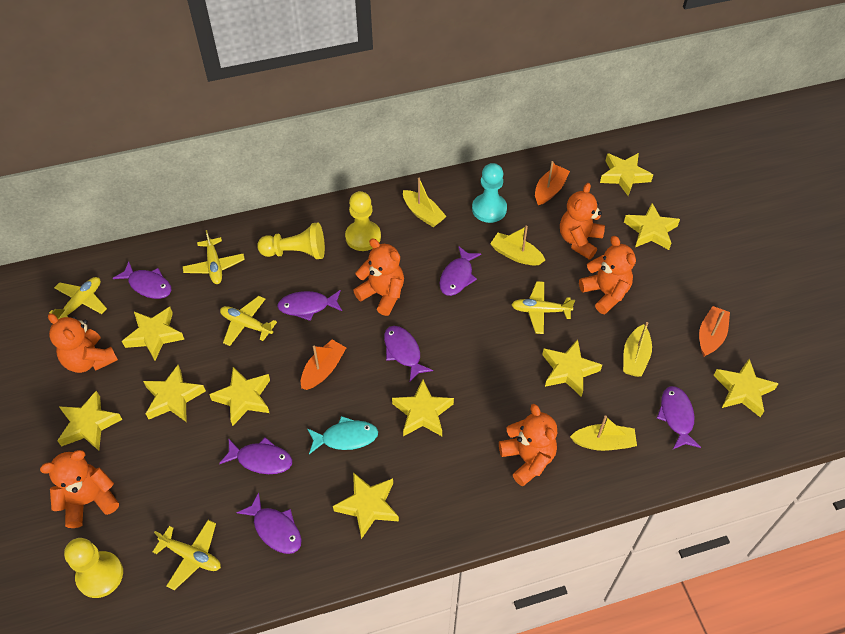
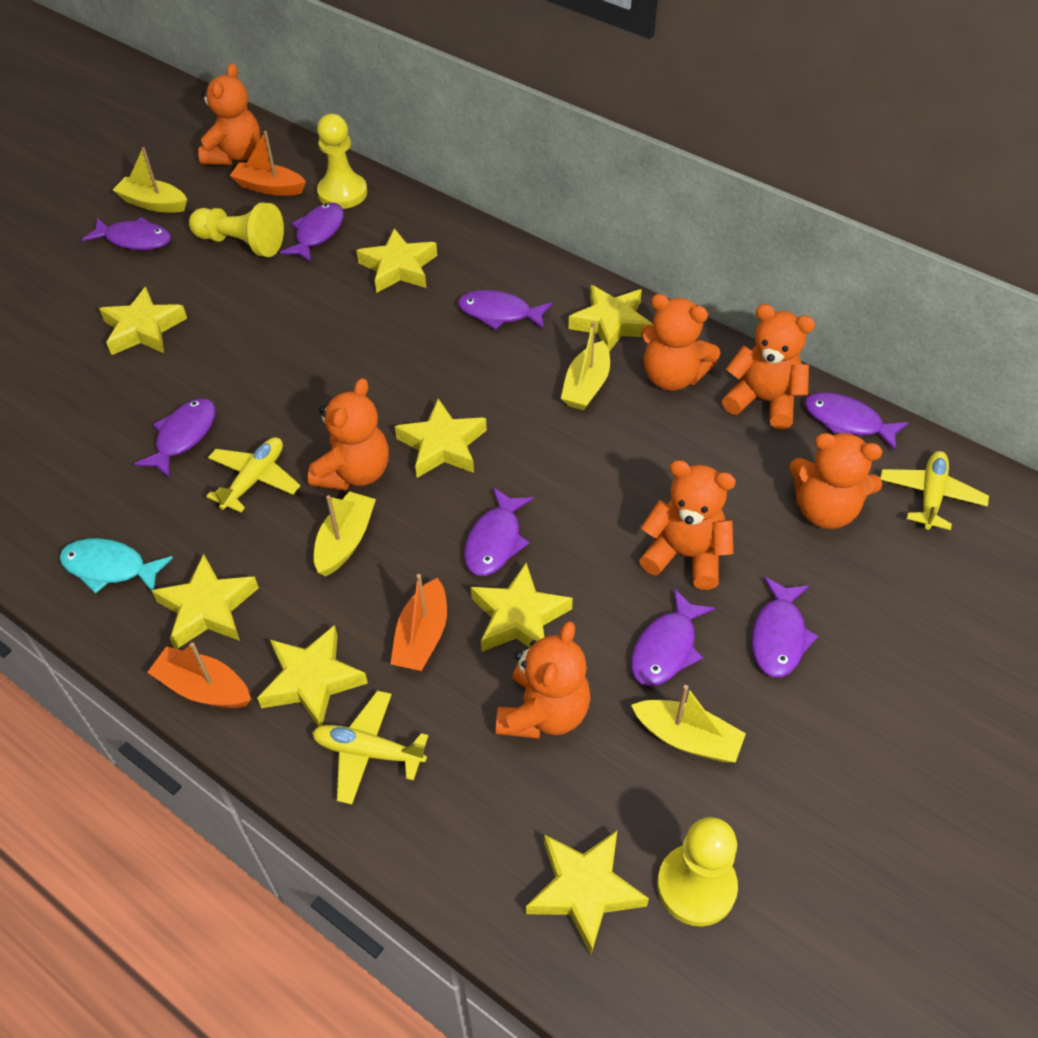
orange teddy bear: [40,450,119,528] [48,313,118,373] [353,238,404,316] [499,404,557,486] [560,183,605,260] [579,236,636,314] = 6 -> [198,64,260,165] [308,378,389,490] [496,621,591,739] [639,460,736,590] [641,294,720,391] [722,304,815,429] [789,433,883,529] = 7
purple fish: [112,262,171,299] [219,437,292,474] [236,492,302,554] [277,290,342,321] [384,326,433,382] [440,246,481,296] [657,386,701,449] = 7 -> [82,217,171,250] [134,398,216,478] [280,203,344,262] [458,290,552,330] [464,487,533,576] [631,588,715,686] [752,577,818,677] [805,392,909,451] = 8
turquoise pawn: [472,163,507,223] = 1 -> none = 0
yellow plane: [49,277,107,319] [153,520,221,590] [182,230,245,284] [220,296,277,346] [511,281,575,334] = 5 -> [206,437,300,512] [312,691,428,805] [880,451,989,530] = 3
yellow star: [57,391,123,451] [122,307,184,361] [143,365,206,422] [209,367,270,426] [333,472,399,539] [392,380,454,436] [542,339,602,397] [600,153,653,196] [624,203,680,250] [713,359,779,417] = 10 -> [99,287,187,355] [152,554,259,649] [257,625,368,727] [356,228,437,293] [395,398,487,478] [471,563,573,652] [526,831,649,955] [568,285,653,352] = 8

